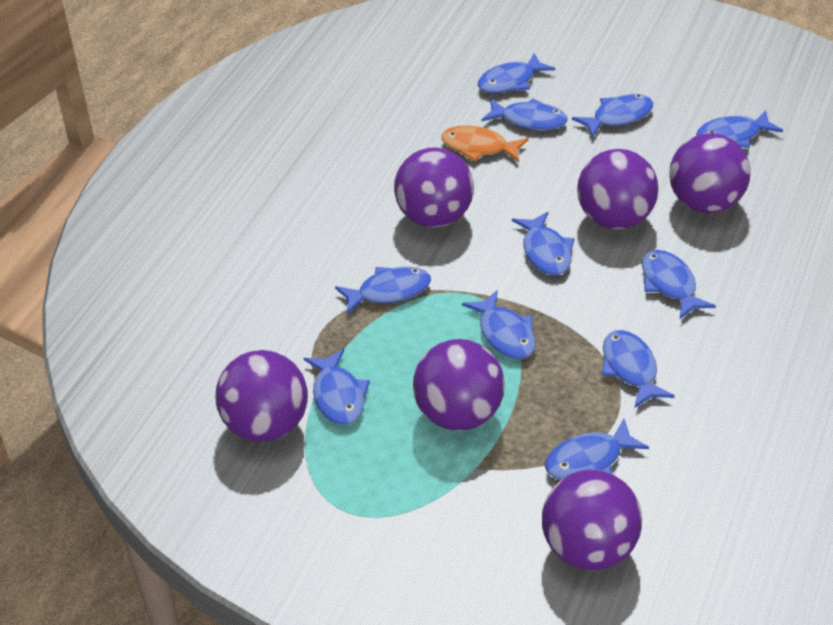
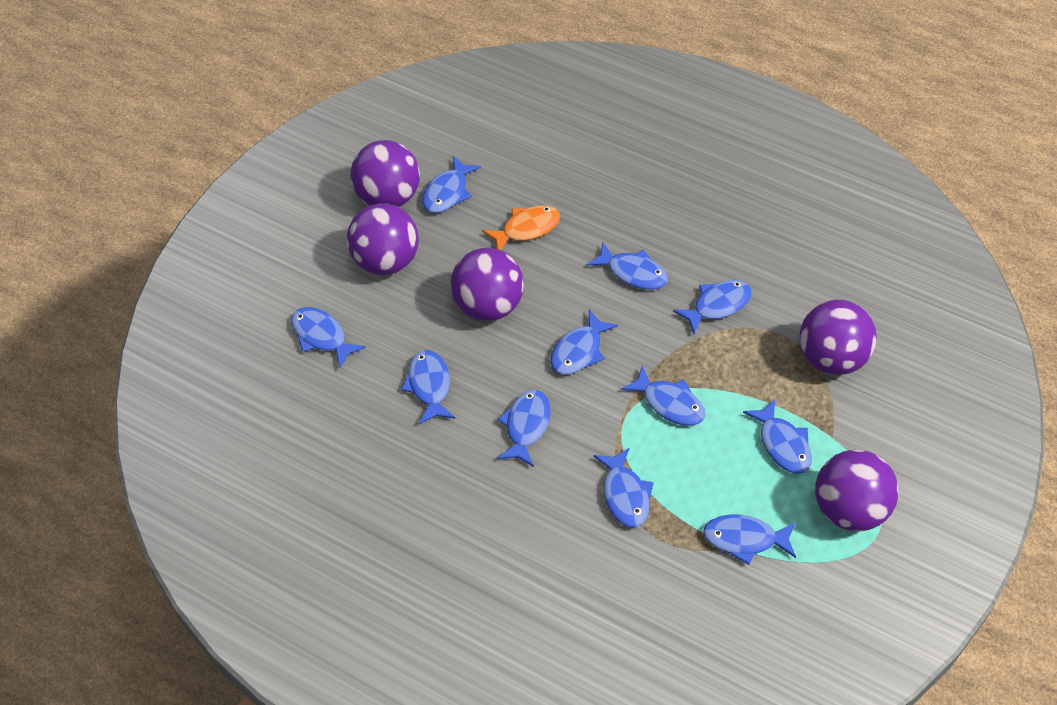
purple ball: [215,350,308,442] [394,147,474,228] [413,339,505,431] [542,469,642,571] [577,149,659,229] [669,133,751,213] = 6 -> [347,203,419,275] [350,140,420,207] [450,248,524,321] [799,300,877,375] [815,450,898,531] = 5

